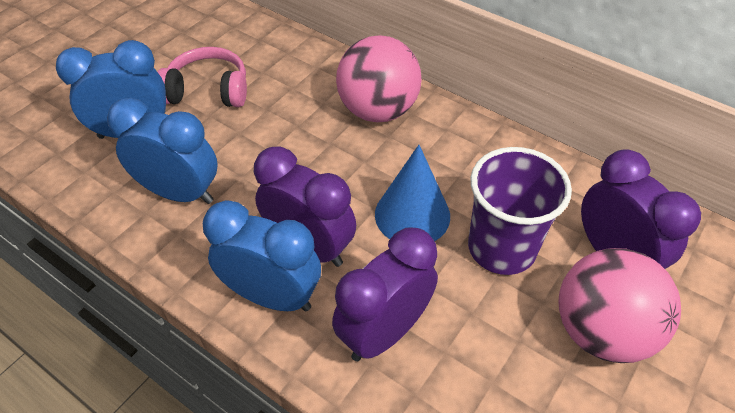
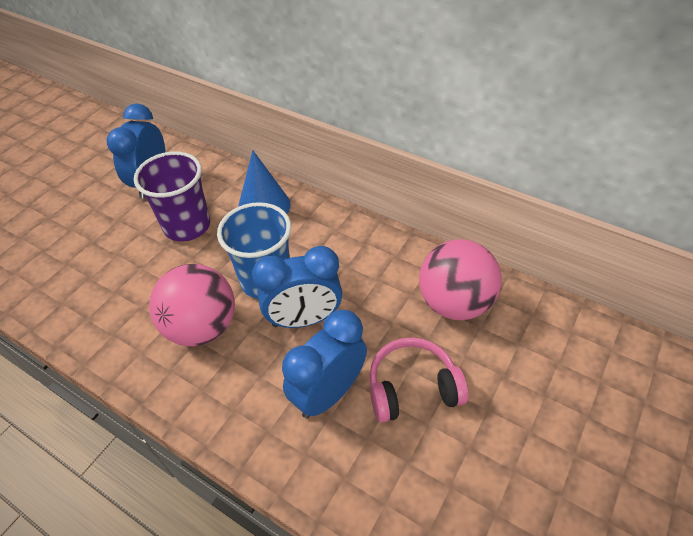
blue cup: none = 0 -> [217,202,291,299] = 1
purple clock: [254,146,356,267] [332,227,438,361] [581,149,701,269] = 3 -> none = 0

